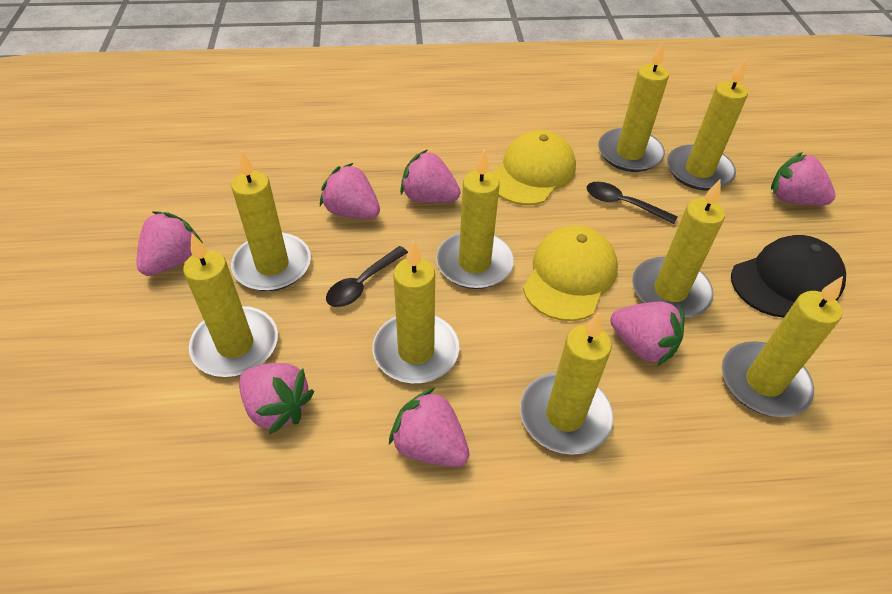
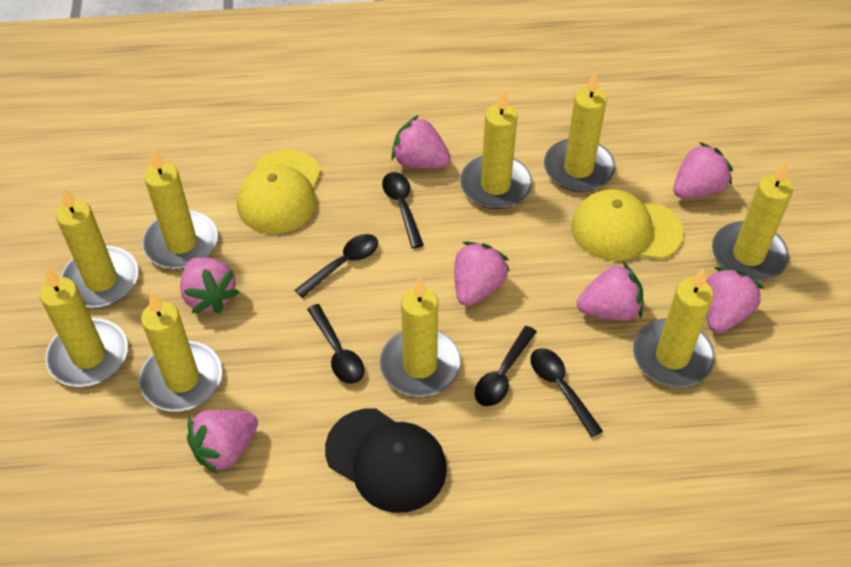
black spoon: [326,246,408,307] [587,182,678,224] = 2 -> [295,234,378,298] [307,304,364,384] [382,172,424,248] [475,326,537,407] [530,348,603,438] = 5

